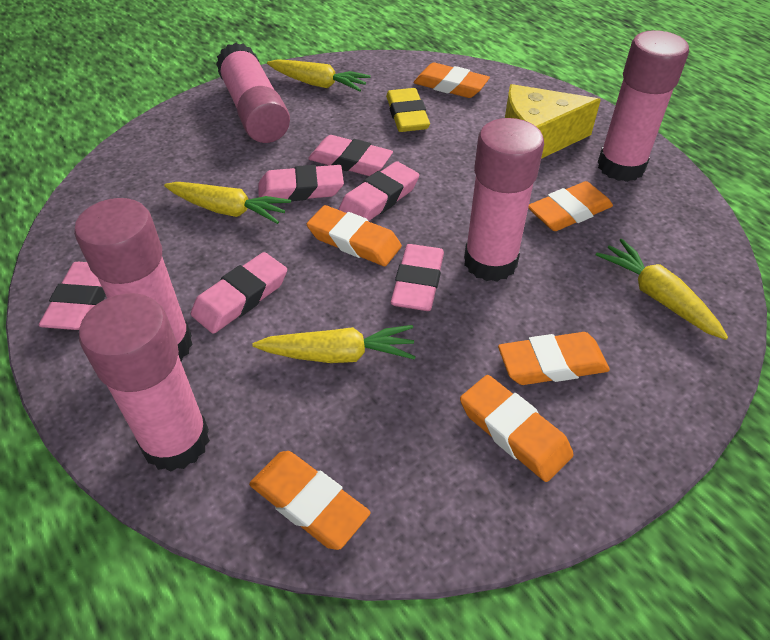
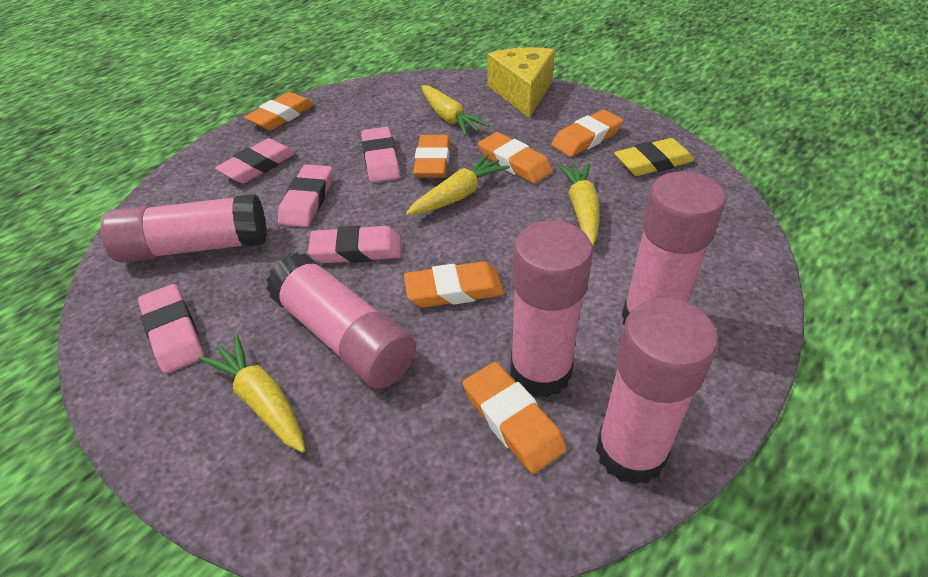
pink eraser: [39,262,106,330] [191,252,287,334] [258,165,344,201] [308,135,393,176] [339,161,419,221] [391,244,444,311] = 6 -> [138,284,204,374] [215,138,296,183] [278,164,332,227] [308,226,401,263] [361,127,400,183] = 5

